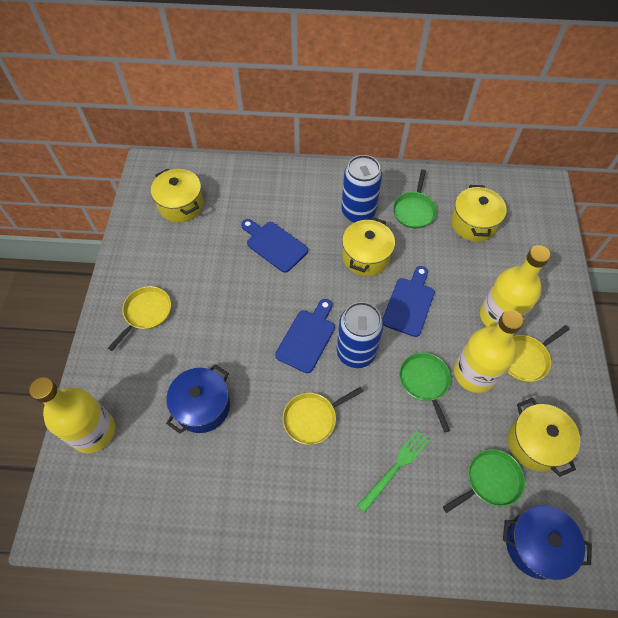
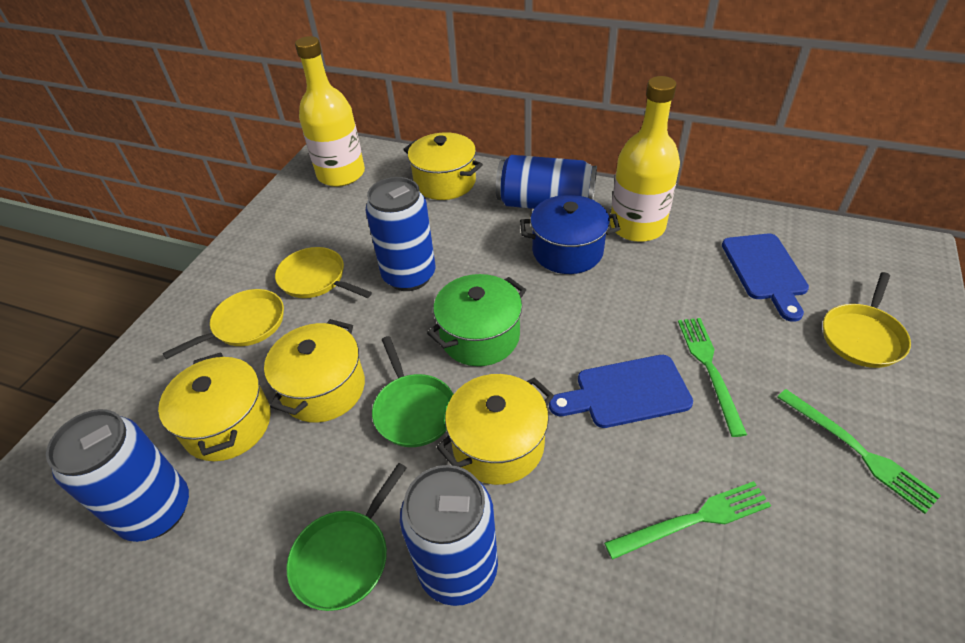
blue can: [337,302,384,368] [341,155,382,223] = 2 -> [46,409,189,542] [366,177,436,291] [400,465,498,606] [496,155,597,209] = 4
blue cutting board: [241,219,308,273] [275,299,335,373] [383,266,435,337] = 3 -> [549,355,693,428] [722,233,809,322] = 2
blue pot: [166,364,230,434] [503,505,592,580] = 2 -> [520,195,620,274] = 1
green fork: [357,430,430,513] = 1 -> [604,481,771,560] [678,318,747,437] [777,389,941,514] = 3
green pan: [393,170,437,228] [399,352,451,432] [443,449,525,513] = 3 -> [287,463,407,611] [372,336,454,447] = 2
green pot: none = 0 -> [427,274,526,366] = 1
yellow bottle: [29,377,115,453] [454,310,524,393] [480,245,551,327] = 3 -> [295,36,365,187] [610,76,680,242] = 2

